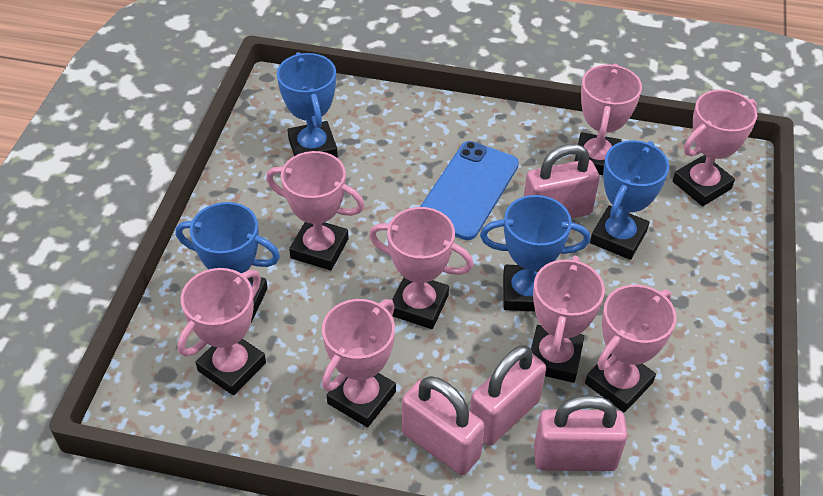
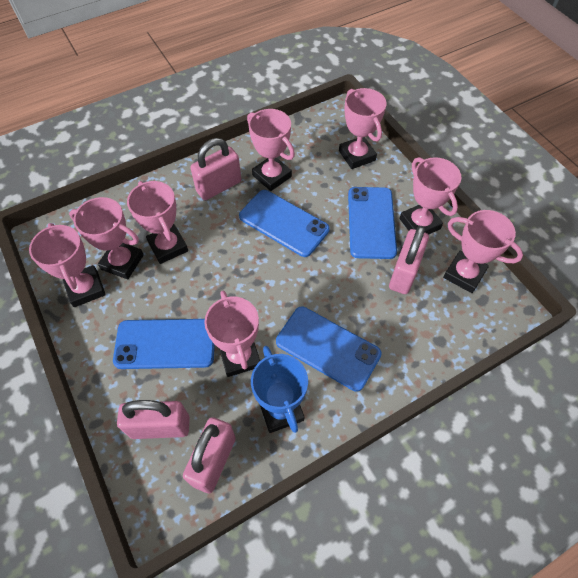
blue phone: [420,141,519,240] = 1 -> [113,319,215,369] [239,190,330,257] [276,307,382,392] [348,187,397,259] = 4
blue trophy: [175,202,280,323] [277,52,338,158] [480,195,590,312] [590,140,669,260] = 4 -> [251,346,308,433] = 1

